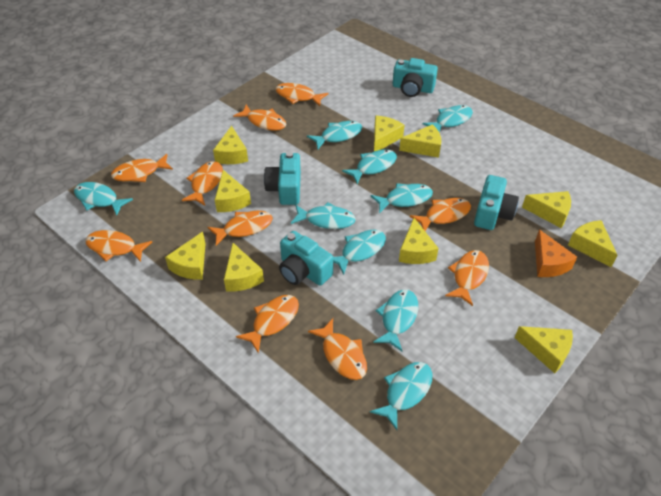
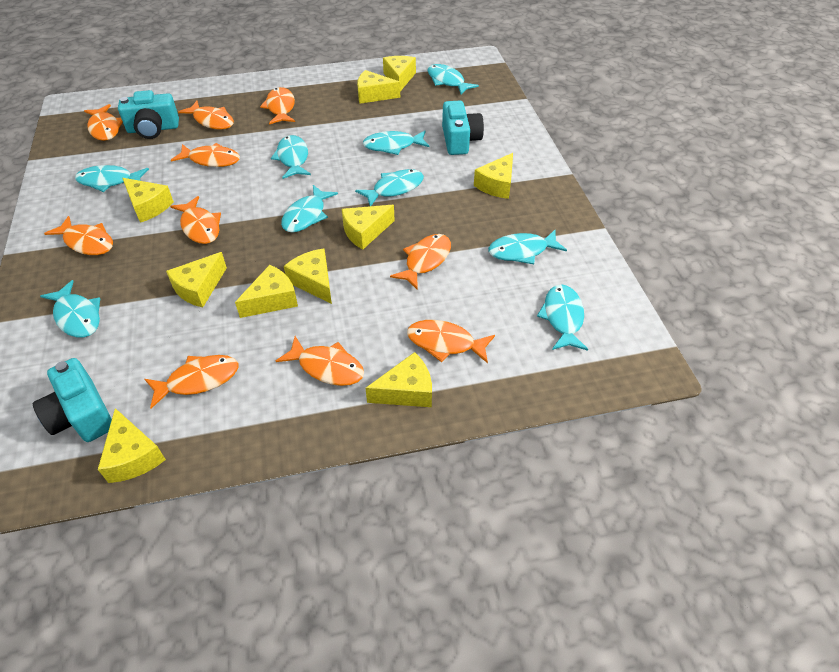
orange cheese: [535,229,577,277] = 1 -> none = 0
turquoise camera: [264,152,301,205] [279,231,333,286] [393,58,438,97] [474,175,519,230] = 4 -> [33,358,112,442] [118,90,179,139] [442,101,484,155] = 3

